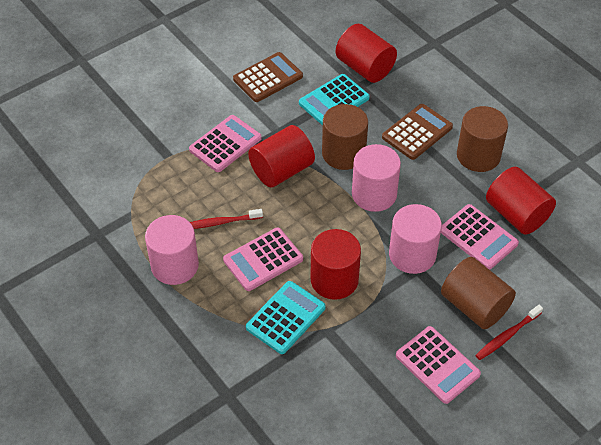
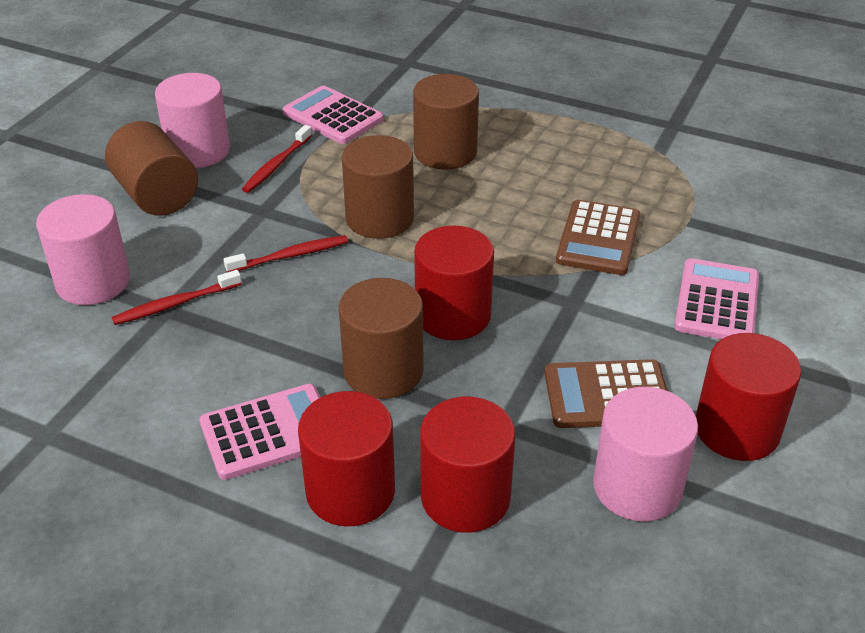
brown cylinder: [322,104,368,170] [441,257,516,329] [457,106,508,172] = 3 -> [105,121,198,216] [338,278,424,399] [342,135,414,239] [413,74,479,169] = 4
pink calculator: [189,115,262,172] [223,227,303,291] [396,326,481,404] [441,204,519,269] = 4 -> [199,384,321,480] [283,86,383,144] [674,258,759,339] = 3
red toothbrush: [190,209,263,229] [475,305,543,360] = 2 -> [112,270,242,325] [224,235,348,273] [242,125,312,193] = 3
turquoise calculator: [246,281,326,354] [299,74,369,125] = 2 -> none = 0

